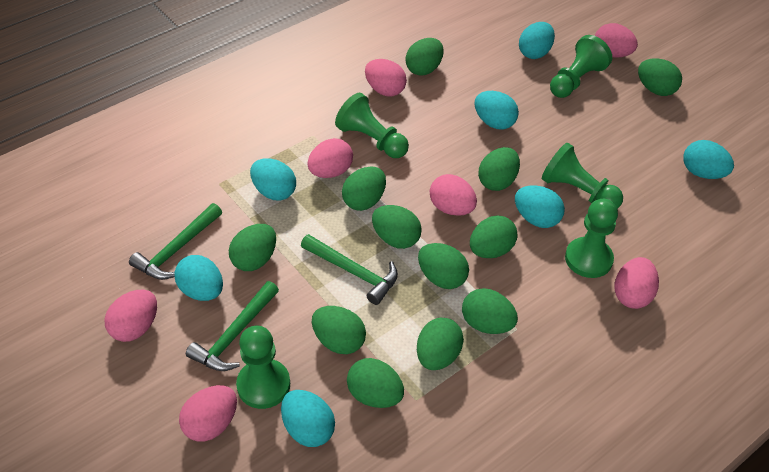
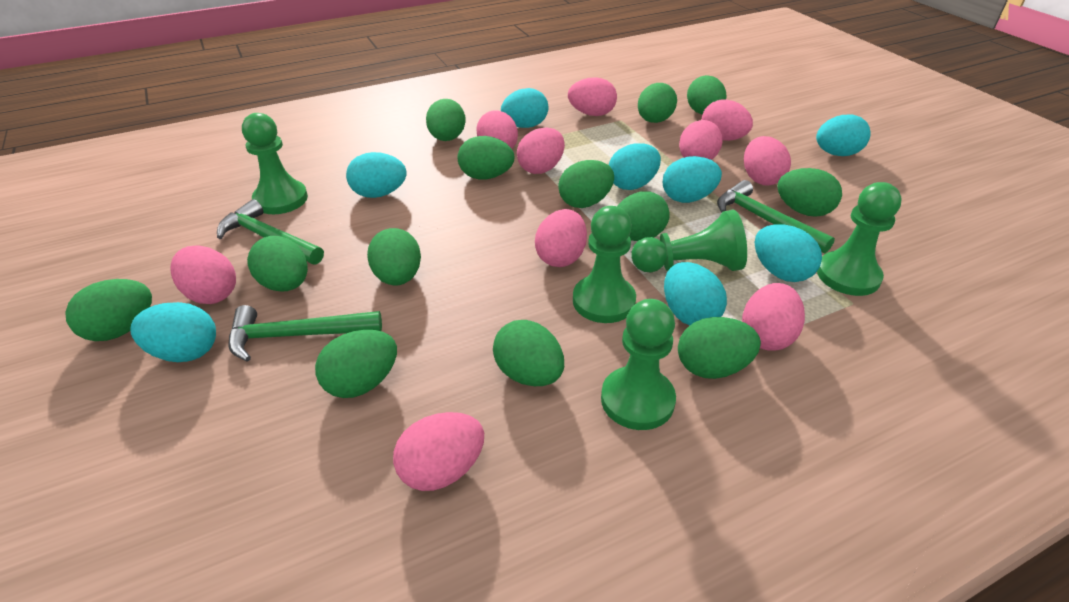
green egg: [229,224,276,271] [312,306,366,354] [342,167,386,211] [347,358,404,408] [372,205,422,249] [405,38,444,76] [417,318,464,370] [418,243,469,289] [462,288,518,334] [470,216,517,258] [478,147,520,191] [638,58,682,96] = 12 -> [65,279,152,341] [247,236,308,292] [315,330,397,398] [367,228,421,286] [426,99,466,141] [458,136,514,180] [493,320,564,386] [558,160,614,208] [617,191,669,241] [638,83,677,123] [678,317,761,379] [687,75,726,115] [777,168,842,217] = 13
pink egg: [104,290,157,342] [179,385,237,442] [308,138,353,178] [365,59,407,96] [430,174,477,216] [595,23,638,58] [614,257,659,309] = 7 -> [170,245,236,304] [393,412,484,491] [476,110,518,149] [517,128,565,174] [535,209,587,267] [568,77,617,116] [679,120,723,160] [702,99,753,141] [742,283,805,351] [744,136,791,186] = 10
turquoise egg: [174,255,223,301] [250,159,296,201] [281,390,335,447] [474,91,519,130] [515,185,565,228] [519,22,555,59] [683,140,734,179] = 7 -> [131,302,216,362] [346,152,407,198] [501,88,548,128] [609,143,661,190] [663,156,722,203] [664,262,727,325] [755,224,822,282] [816,115,871,156] = 8

